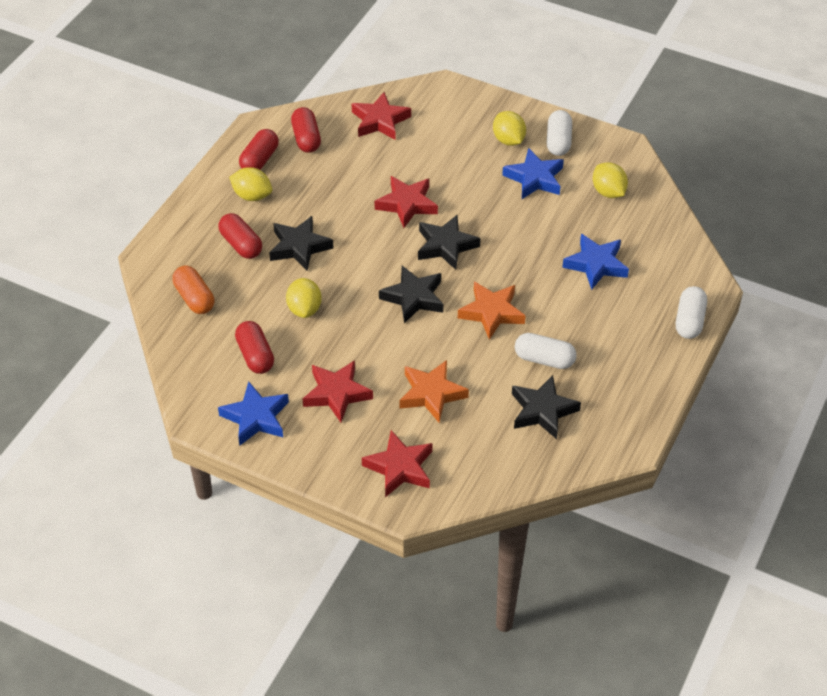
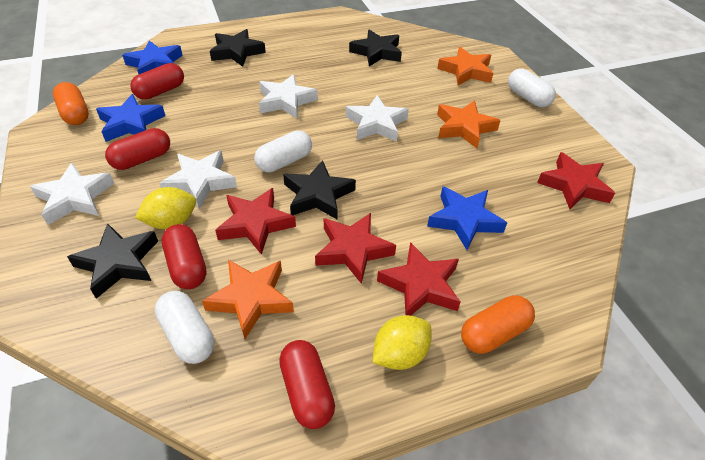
orange capsule: [172,265,214,314] = 1 -> [53,82,89,125] [461,295,535,354] = 2
orange star: [399,360,469,423] [458,282,526,340] = 2 -> [202,260,294,339] [437,47,493,85] [437,100,501,148] = 3
white star: none = 0 -> [30,163,115,225] [159,151,237,209] [259,74,318,119] [346,95,409,142] = 4
yellow lemon: [229,167,272,201] [286,278,322,318] [493,111,526,146] [593,162,628,198] = 4 -> [135,187,196,229] [373,315,432,370] = 2

